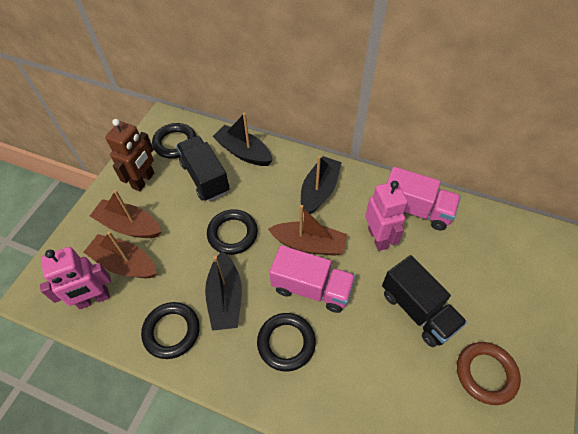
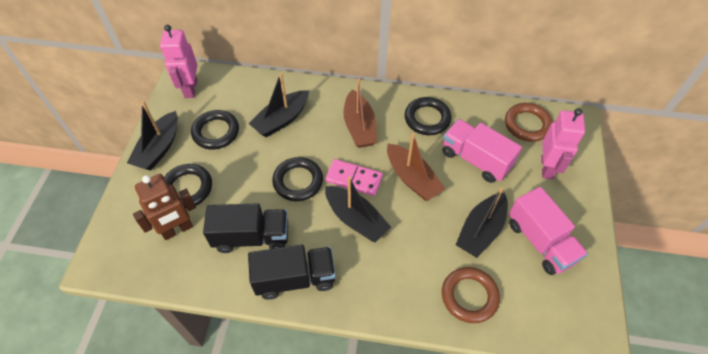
black boat: [205,251,242,331] [212,113,273,166] [301,156,342,214] = 3 -> [127,101,178,170] [248,73,309,137] [325,177,391,243] [456,188,508,258] = 4
brown boat: [84,231,157,278] [90,190,161,238] [268,205,347,256] = 3 -> [343,78,377,148] [387,133,445,201] = 2
brown ring: [457,342,521,405] = 1 -> [442,267,500,323] [505,103,553,142] = 2
pink domino: none = 0 -> [325,159,383,196] = 1

